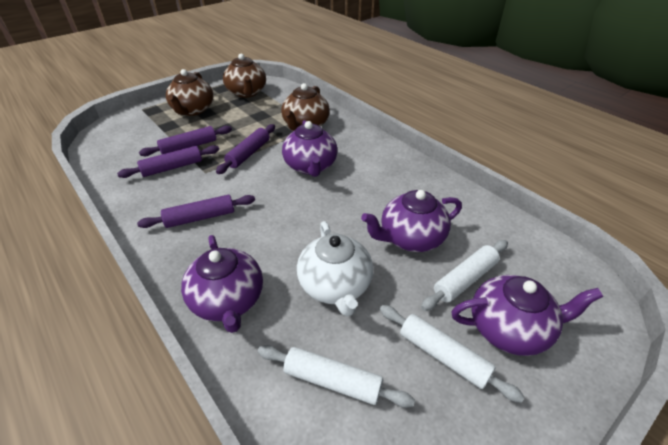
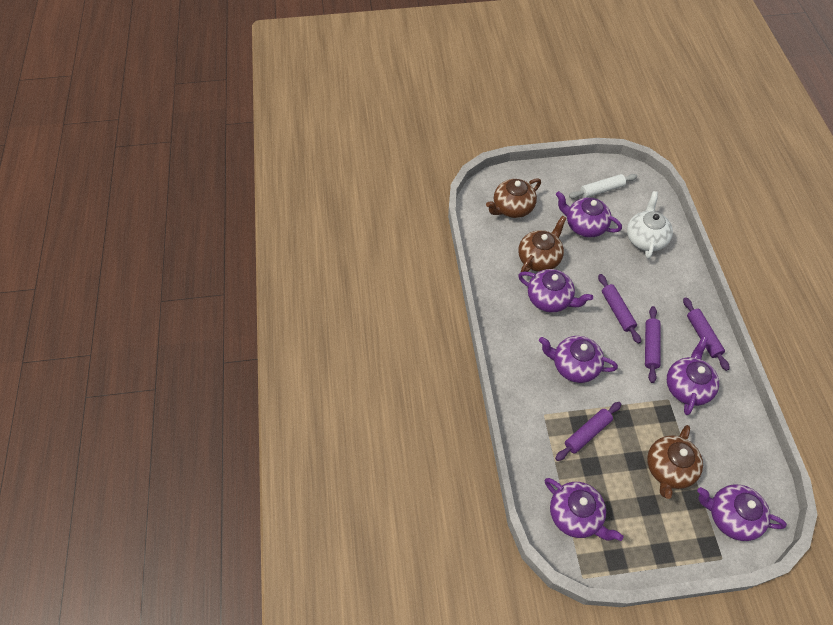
purple teapot: [181,235,263,333] [282,120,338,177] [361,190,462,252] [451,275,603,356] = 4 -> [518,269,593,313] [539,336,618,383] [545,478,623,541] [556,191,622,238] [667,336,719,415] [697,485,787,541] = 6
white rolling pin: [258,345,415,408] [380,305,524,403] [421,240,508,311] = 3 -> [569,174,637,199] = 1

